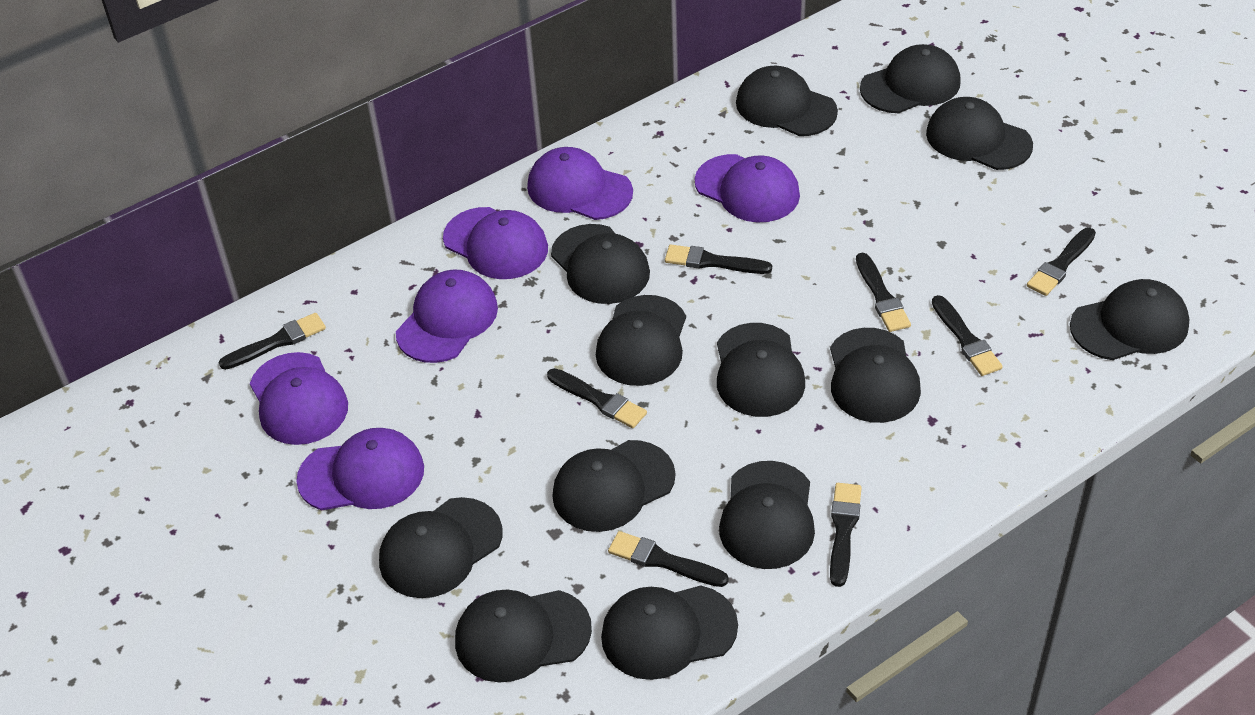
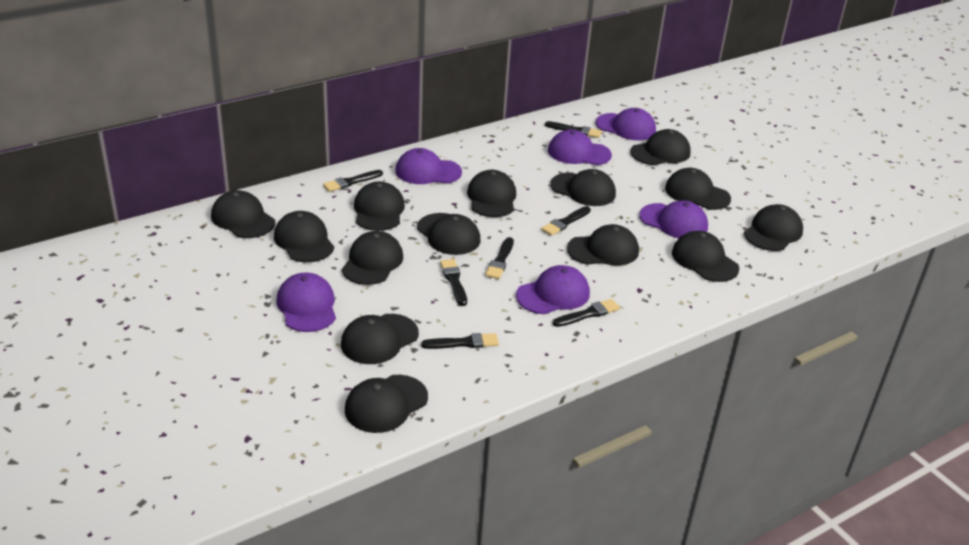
black brush: [219,313,326,370] [547,368,647,428] [608,531,728,587] [665,245,772,274] [830,483,862,587] [856,253,911,332] [932,295,1003,376] [1027,228,1096,296] = 8 -> [323,170,383,192] [421,333,499,349] [440,259,467,306] [485,237,514,279] [541,206,591,236] [545,121,602,138] [553,299,620,327] = 7
black cap: [379,497,502,598] [455,590,592,682] [551,224,650,304] [552,440,676,532] [596,295,686,386] [601,585,738,680] [717,323,805,417] [719,461,815,569] [736,66,838,136] [830,328,921,423] [860,44,961,113] [926,97,1033,170] [1070,279,1189,360] = 13 -> [211,190,275,238] [274,211,334,262] [341,314,419,364] [342,231,403,285] [345,375,428,433] [354,181,405,231] [417,213,480,255] [467,170,516,217] [550,169,616,206] [567,224,639,265] [630,129,691,165] [665,168,731,210] [672,231,739,282] [744,204,803,251] = 14

